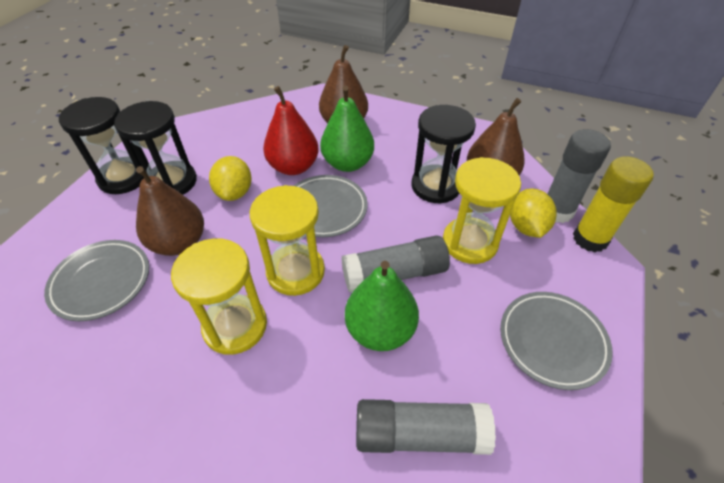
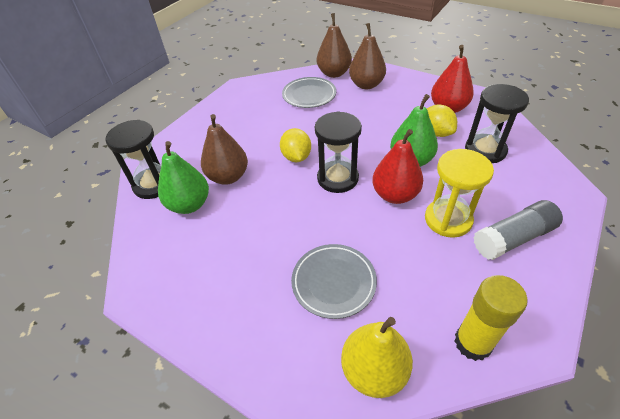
grey glue stick: [341,235,450,292] [356,399,496,455] [548,129,611,223] = 3 -> [473,200,563,260] = 1
grey plate: [44,240,149,321] [294,175,368,237] [500,292,613,390] = 3 -> [282,77,336,108] [291,244,377,319] = 2
red pear: [263,86,319,175] = 1 -> [372,129,423,204] [431,45,474,113] = 2
yellow hourglass: [171,239,267,355] [250,185,325,296] [443,157,521,264] = 3 -> [425,149,494,238] = 1
yellow pear: none = 0 -> [341,317,413,398] = 1

